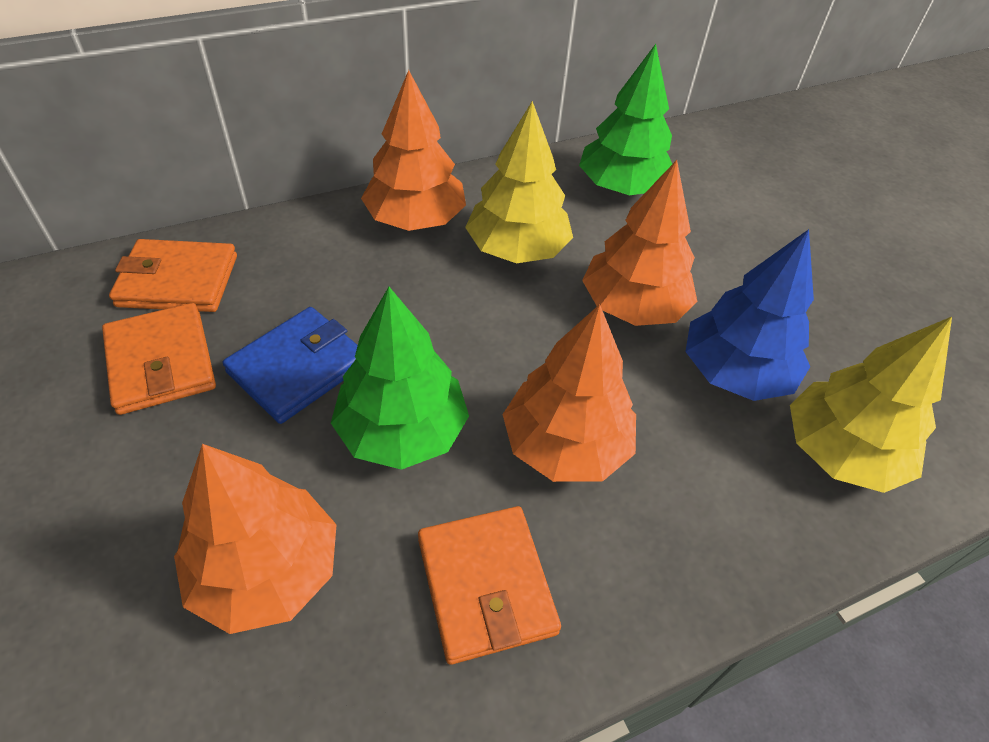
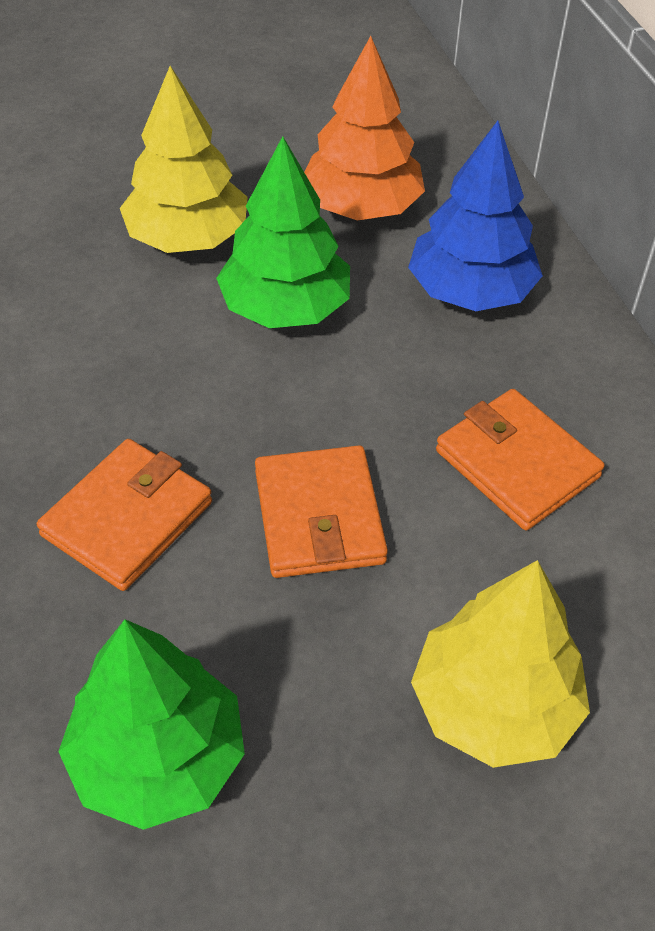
blue wallet: [223,307,358,424] = 1 -> none = 0
orange tree: [174,444,337,634] [361,70,466,231] [503,304,636,482] [582,160,697,326] = 4 -> [304,36,425,221] = 1

